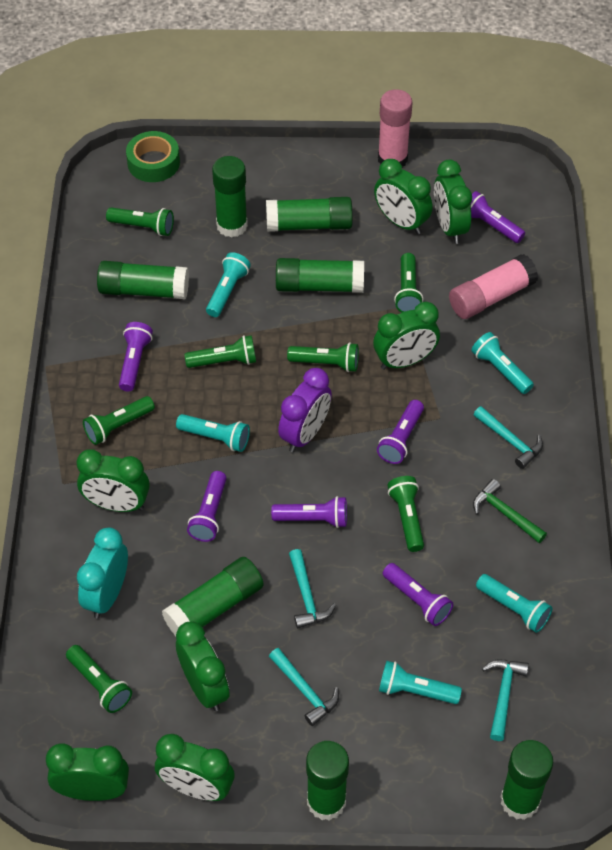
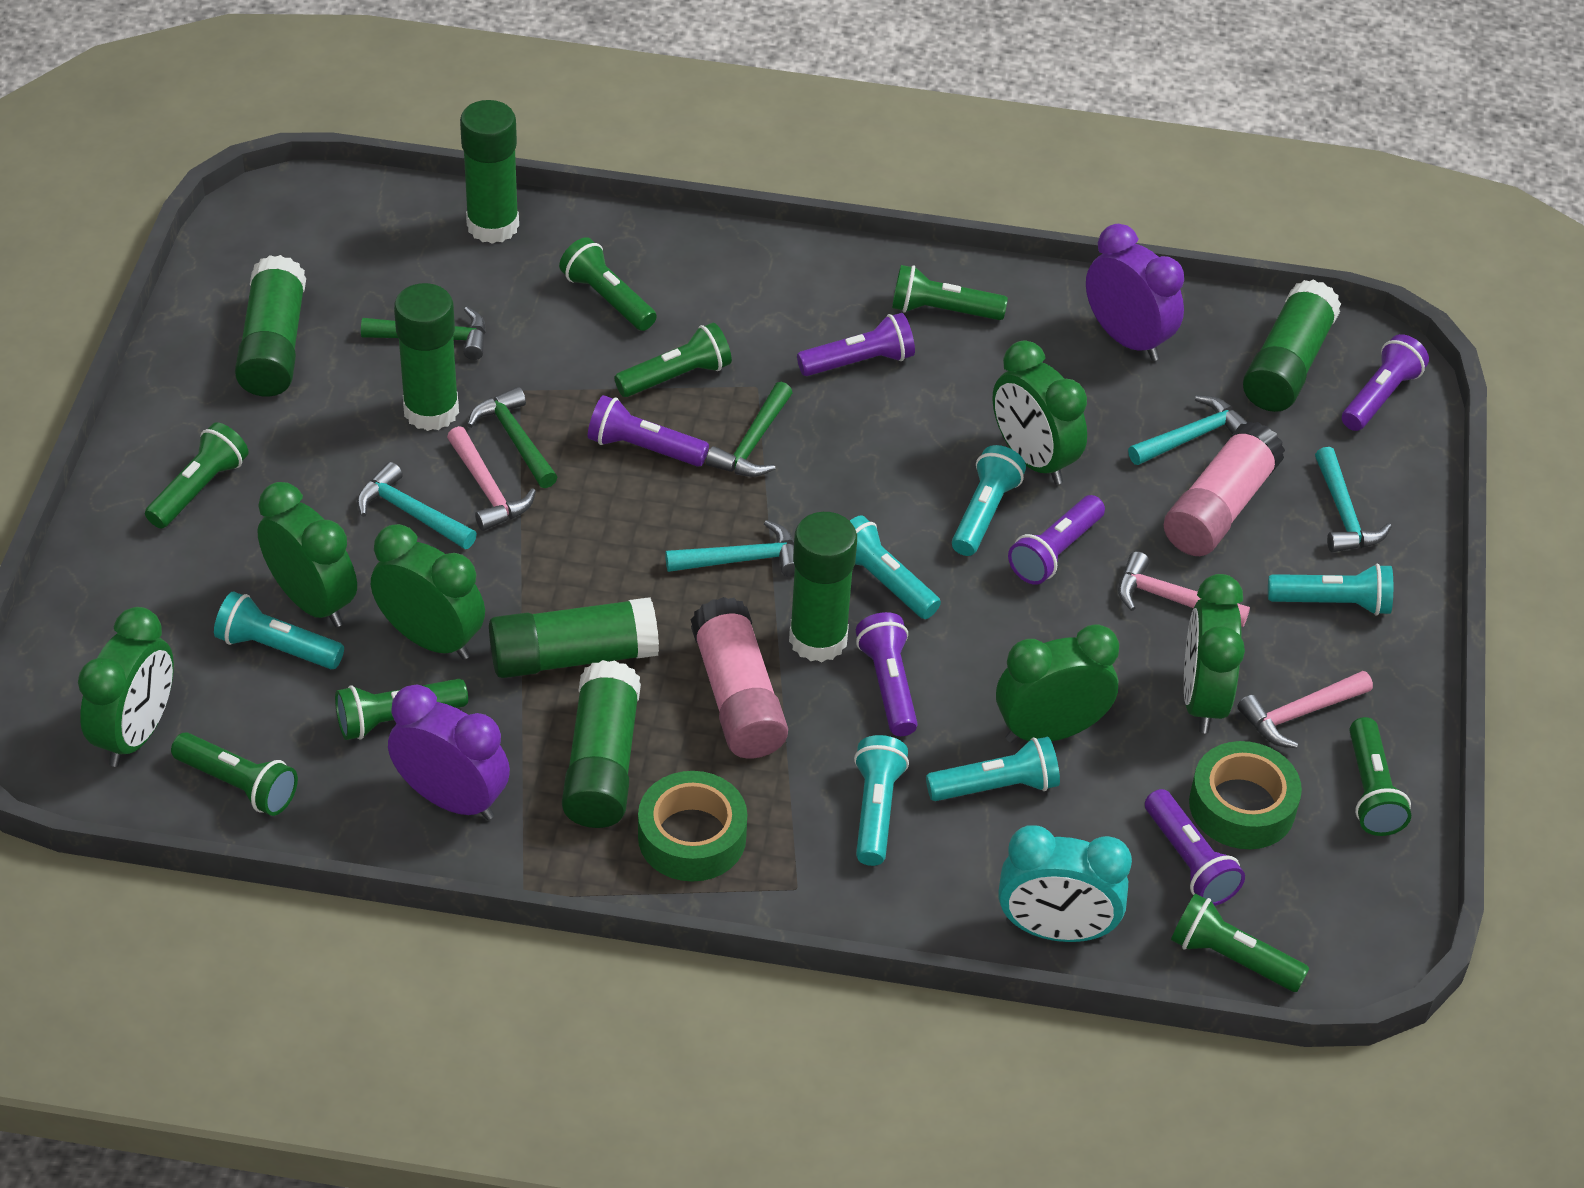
green clock: [46,743,129,801] [77,449,150,512] [155,734,235,801] [176,621,230,711] [373,302,440,370] [374,159,433,234] [434,160,472,244] = 7 -> [78,607,174,767] [257,482,357,627] [371,524,485,660] [992,341,1087,485] [996,624,1119,743] [1184,574,1245,733] = 6
green flashlight: [66,645,132,713] [83,396,155,445] [106,207,174,236] [184,335,256,368] [287,342,359,372] [387,476,424,552] [394,253,423,312] = 7 -> [145,422,249,529] [171,732,298,816] [335,679,468,740] [559,237,657,331] [614,322,732,397] [892,265,1008,320] [1171,893,1310,992] [1349,717,1411,836] = 8
green hammer: [473,479,547,543] = 1 -> [361,307,486,360] [467,387,557,488] [706,382,793,477] = 3
green tape: [126,131,180,182] = 1 -> [638,771,747,882] [1189,741,1302,849] = 2
pink hammer: none = 0 -> [447,426,536,531] [1118,551,1250,627] [1238,671,1373,748] = 3
purple clock: [278,368,332,452] = 1 -> [388,684,510,820] [1086,224,1184,361] = 2
turquoise flashlight: [176,414,250,452] [206,252,251,317] [379,661,462,704] [471,332,534,394] [476,574,552,633] = 5 -> [214,591,344,669] [850,515,941,619] [854,735,909,866] [926,737,1060,801] [952,445,1026,556] [1268,564,1393,616] = 6

